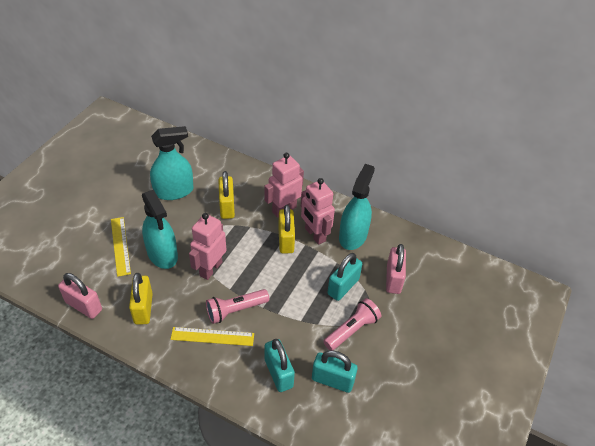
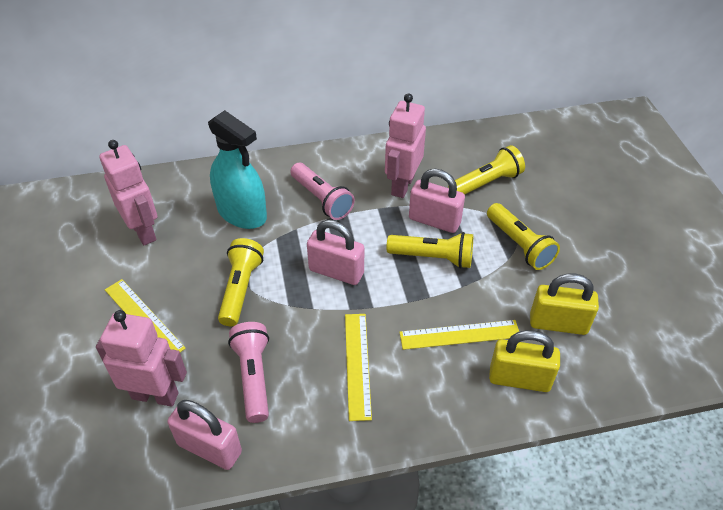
pink padlock: [58,273,102,319] [386,244,406,294] = 2 -> [167,400,242,470] [307,220,364,285] [409,169,465,233] = 3
turquoise padlock: [265,339,295,392] [312,350,358,393] [328,253,362,301] = 3 -> none = 0
turquoise spray bottle: [142,190,178,269] [150,126,193,200] [339,164,375,250] = 3 -> [208,110,267,229] = 1
yellow flashlight: none = 0 -> [218,238,264,326] [386,232,473,269] [448,145,525,194] [487,203,560,270] = 4
yellow padlock: [129,273,153,325] [219,171,235,219] [278,205,295,253] = 3 -> [489,330,560,392] [530,274,599,335] = 2
yellow ruler: [111,217,131,277] [170,327,254,346] = 2 -> [105,279,186,352] [345,314,372,421] [399,320,519,350] = 3

